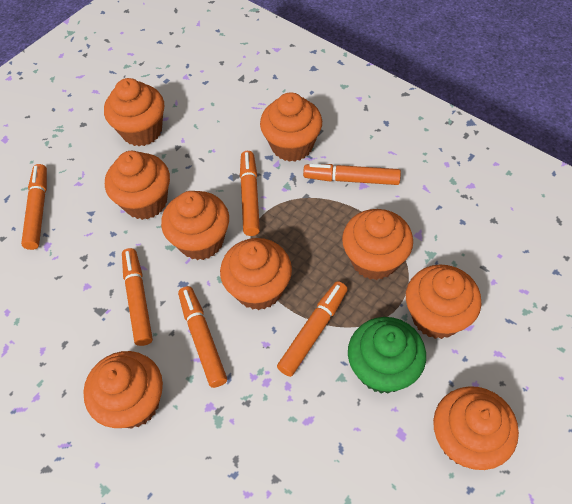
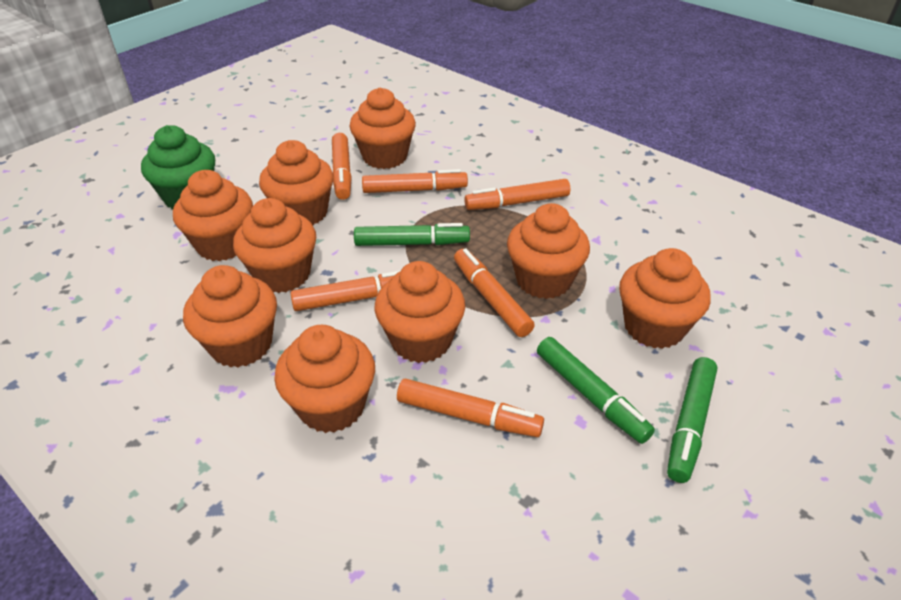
green marker: none = 0 -> [354,223,470,246] [537,337,655,444] [667,357,717,483] = 3

